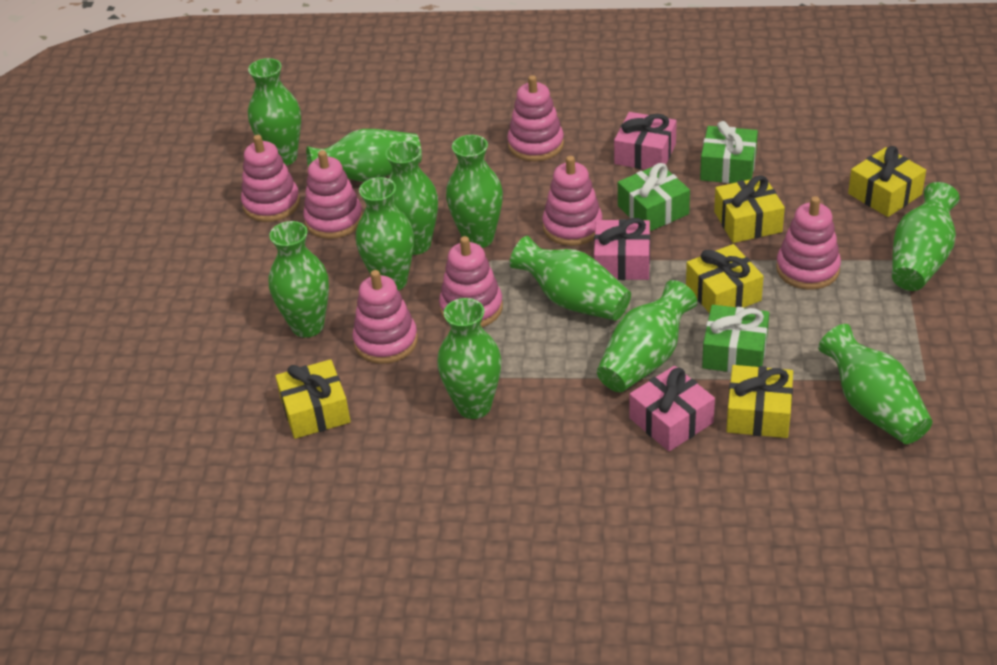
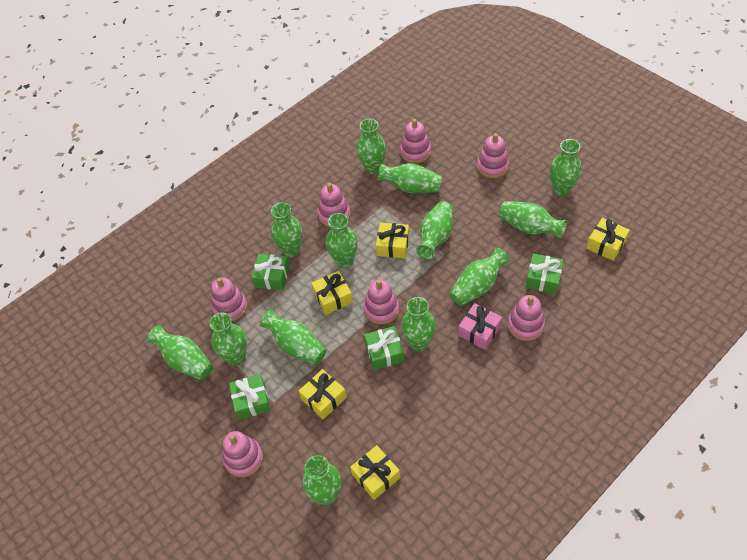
green gift: [618,163,690,231] [700,121,758,183] [702,305,769,373] = 3 -> [229,374,271,420] [251,254,290,290] [364,326,405,370] [526,254,563,294] = 4
green vase: [248,58,301,166] [269,221,329,338] [306,129,422,182] [356,177,414,290] [385,141,438,255] [437,298,501,419] [446,135,503,248] [510,236,631,321] [597,280,697,392] [818,324,933,444] [892,182,960,291] = 11 -> [147,325,213,380] [209,313,247,366] [259,309,326,365] [271,202,302,257] [303,455,341,505] [326,213,358,268] [357,119,386,174] [378,163,442,193] [401,297,436,351] [416,201,453,259] [449,247,510,306] [499,201,567,239] [550,139,581,196] = 13
pink gift: [594,218,650,280] [614,112,677,170] [630,366,715,451] = 3 -> [458,303,502,350] = 1

